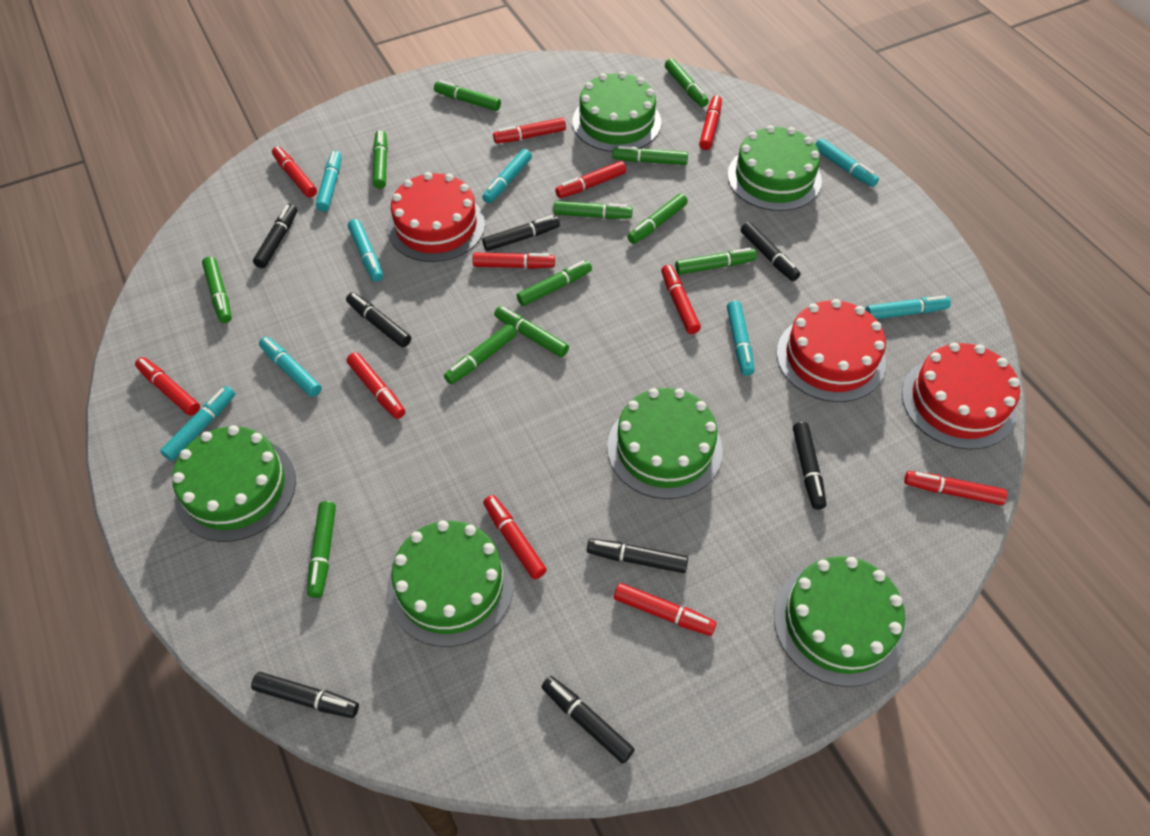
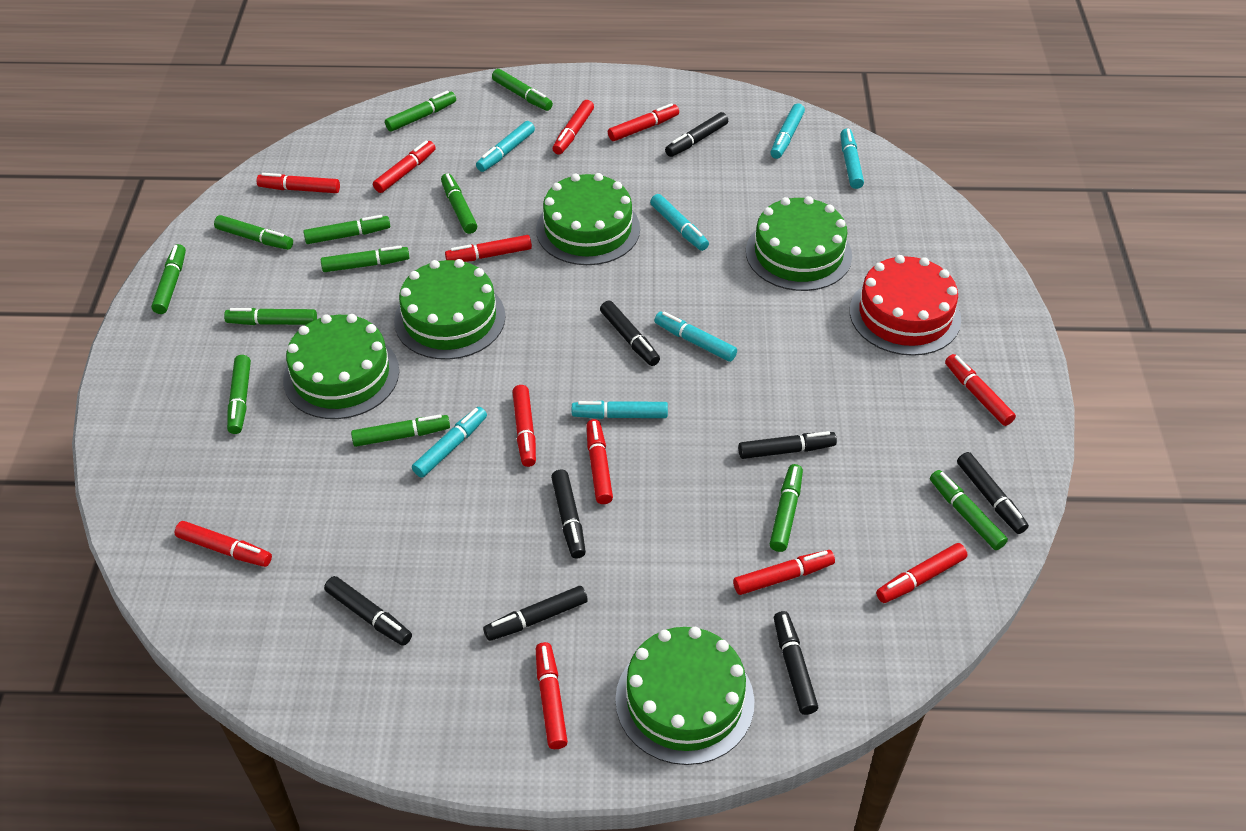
green cake: [172,425,296,542] [387,520,514,647] [572,71,662,152] [607,388,723,499] [727,125,822,211] [774,556,905,687] = 6 -> [283,314,399,419] [394,259,506,360] [536,173,640,265] [615,627,754,765] [746,196,852,291] = 5
red cake: [387,172,485,262] [777,299,886,402] [902,342,1020,450] = 3 -> [850,255,961,356] = 1
red marker: [135,357,200,416] [272,146,317,198] [346,352,405,419] [473,253,555,269] [483,495,547,579] [493,118,566,143] [555,161,626,198] [614,583,717,636] [661,265,701,334] [699,95,722,150] [904,471,1007,505] = 11 -> [175,521,272,567] [256,173,340,193] [373,141,436,193] [445,235,532,262] [512,385,536,467] [536,642,568,749] [552,100,594,155] [587,419,613,504] [608,103,679,141] [733,550,835,595] [876,543,967,603] [945,354,1016,426] = 12
turquoise marker: [160,386,235,461] [259,337,322,397] [316,151,342,212] [348,219,383,282] [482,149,532,203] [727,301,754,376] [815,138,879,187] [865,296,951,319] = 8 -> [412,407,487,478] [476,121,535,172] [572,401,668,419] [650,194,709,251] [654,312,737,362] [770,103,805,159] [841,129,864,189] = 7

